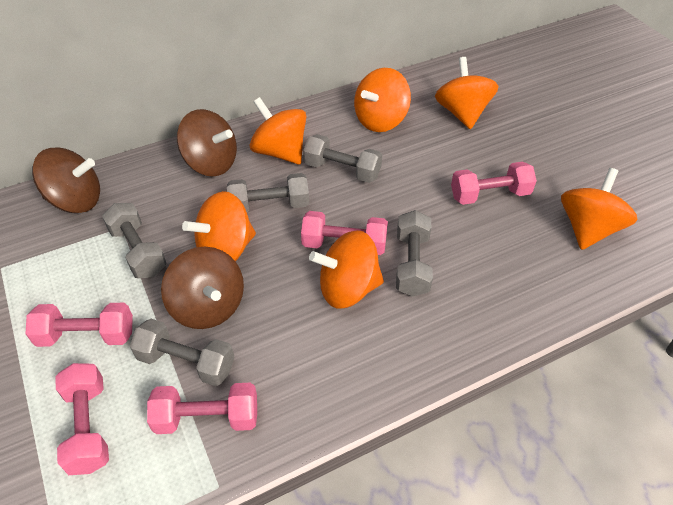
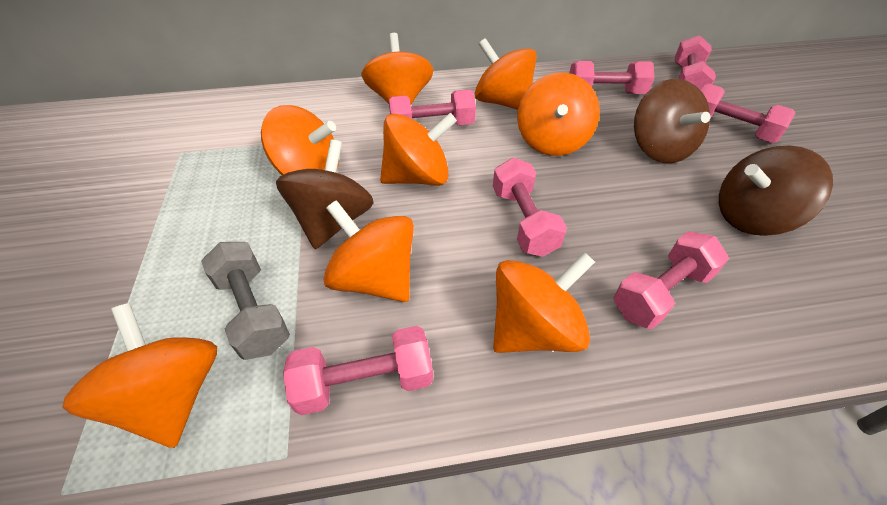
grey dumbbell: [102,203,166,278] [130,319,235,386] [227,173,309,212] [303,134,382,183] [396,210,433,297] = 5 -> [201,242,290,360] = 1
orange spinning top: [182,191,256,261] [250,97,306,164] [309,230,384,309] [354,68,411,132] [435,57,498,129] [561,168,637,250] = 6 -> [62,303,217,448] [261,105,339,175] [323,200,414,302] [362,33,433,104] [380,113,457,186] [475,38,537,110] [493,252,595,353] [517,72,600,156] = 8
pink dumbbell: [26,303,133,347] [55,363,109,475] [147,383,257,434] [301,211,388,255] [451,161,537,205] = 5 -> [283,326,433,415] [389,90,476,125] [493,158,567,257] [569,61,655,94] [614,231,729,329] [675,35,716,90] [701,84,796,143] = 7

